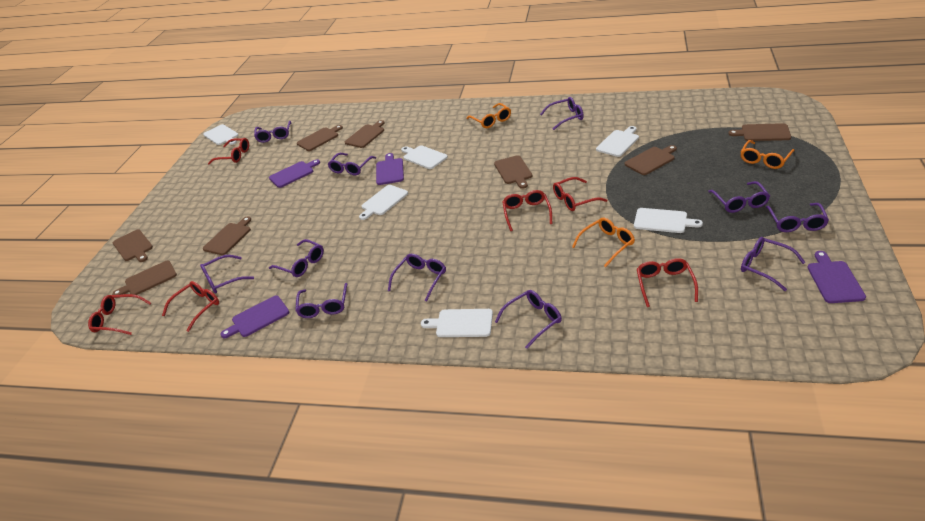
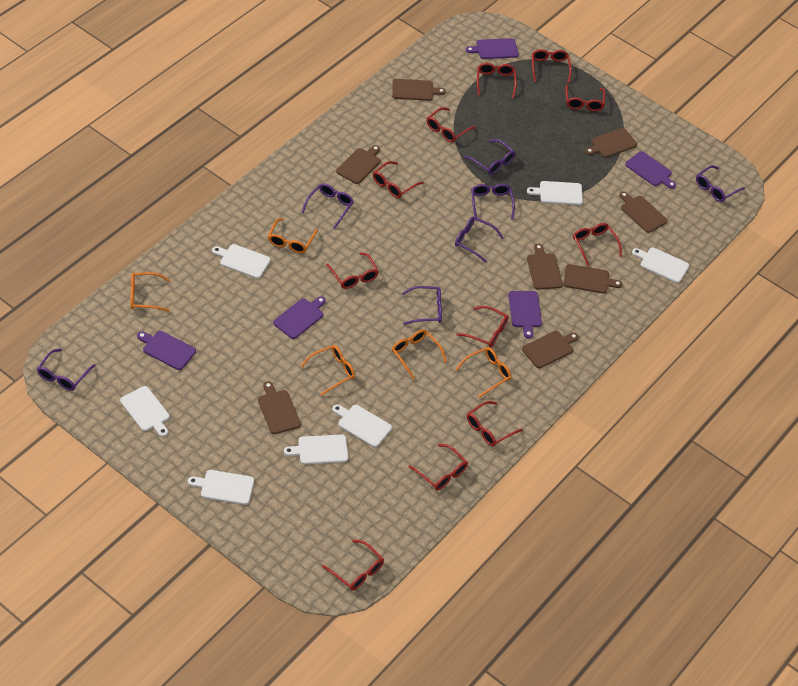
orange glasses: [466,103,511,128] [572,218,635,267] [741,140,794,169] = 3 -> [130,272,170,312] [268,218,318,253] [300,345,355,396] [392,329,447,380] [456,347,511,398] = 5
purple cutting board: [221,295,289,338] [269,159,320,188] [376,153,404,185] [807,251,866,303] = 4 -> [137,331,196,370] [273,296,326,339] [466,38,519,59] [508,291,542,338] [625,151,676,189] = 5
purple glasses: [200,255,254,293] [254,121,291,143] [269,239,324,277] [295,283,347,318] [328,153,376,175] [388,254,446,302] [495,290,562,349] [540,97,584,130] [708,181,770,213] [741,237,806,291] [766,203,829,232] = 11 -> [37,348,96,391] [302,183,354,229] [402,286,442,325] [455,217,503,263] [464,139,516,175] [471,184,515,221] [696,165,745,202] = 7
red glasses: [88,294,151,335] [162,281,219,332] [208,138,249,165] [502,190,552,231] [553,177,607,211] [637,258,698,307] = 6 -> [322,540,384,591] [326,252,379,289] [373,161,424,198] [408,444,468,490] [427,107,476,142] [456,306,509,348] [467,401,523,446] [477,63,517,98] [532,49,572,83] [565,84,605,111] [573,223,622,266] = 11
white cutting board: [203,124,238,145] [359,185,408,220] [401,145,448,169] [421,309,493,337] [596,126,639,157] [634,208,703,233] = 6 -> [120,386,170,437] [188,470,254,505] [212,244,271,279] [284,434,348,464] [332,404,392,447] [527,181,583,205] [632,247,689,283] = 7

